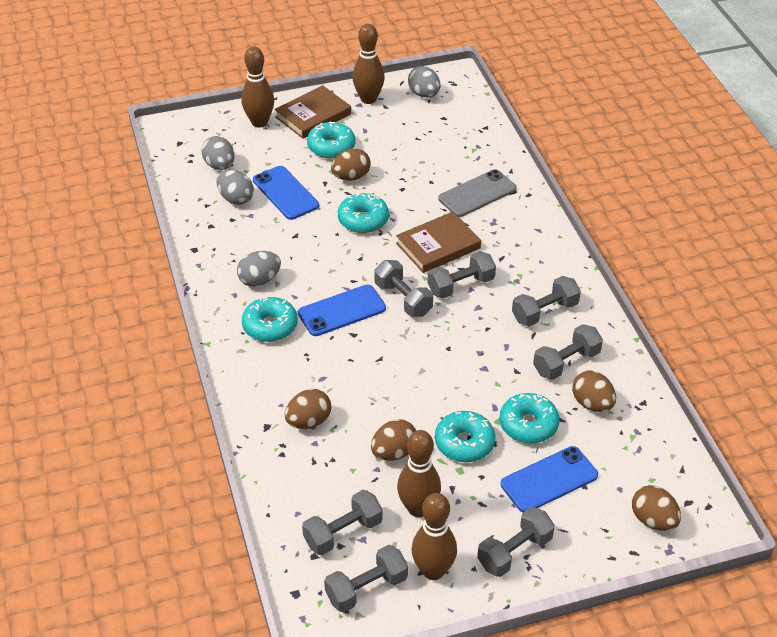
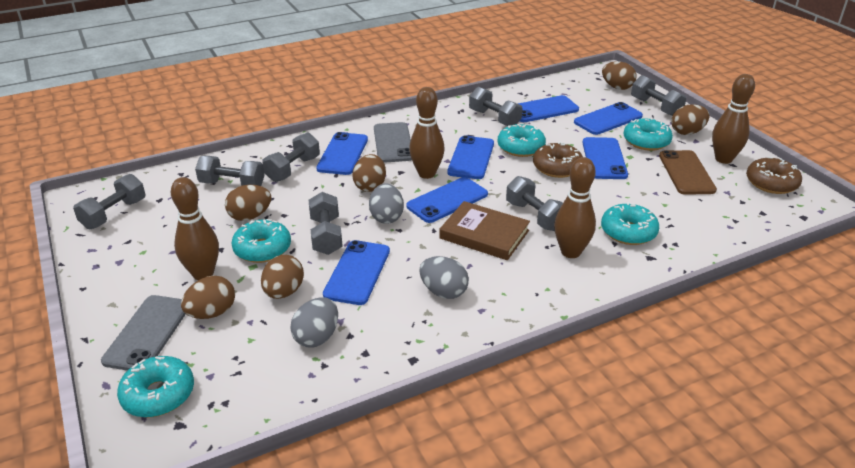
blue phone: [253,166,319,220] [298,284,386,336] [501,446,598,512] = 3 -> [316,132,368,175] [323,240,390,305] [406,177,488,223] [447,135,494,179] [518,95,579,122] [574,102,643,135] [582,137,628,179] = 7
brown book: [274,85,351,139] [396,212,481,273] = 2 -> [439,201,530,260] = 1
brown donut: none = 0 -> [533,141,583,178] [746,157,802,194] = 2
brown egg: [285,389,331,429] [331,148,371,181] [371,419,416,461] [572,370,616,412] [632,485,681,531] = 5 -> [181,276,235,319] [225,185,272,221] [261,255,304,299] [352,154,386,192] [602,61,637,90] [671,104,710,135] = 6
brown phone: none = 0 -> [659,150,717,195] = 1
grey egg: [201,136,235,170] [217,169,254,205] [237,251,281,287] [408,66,441,98] = 4 -> [290,298,338,347] [369,183,404,224] [419,256,469,299] = 3
grey phone: [438,169,517,217] = 1 -> [101,295,186,371] [374,122,412,163] = 2

